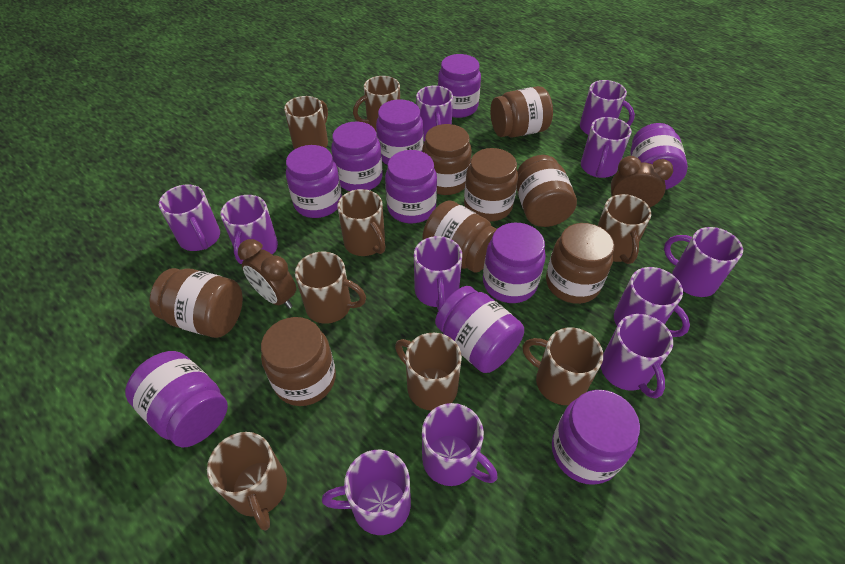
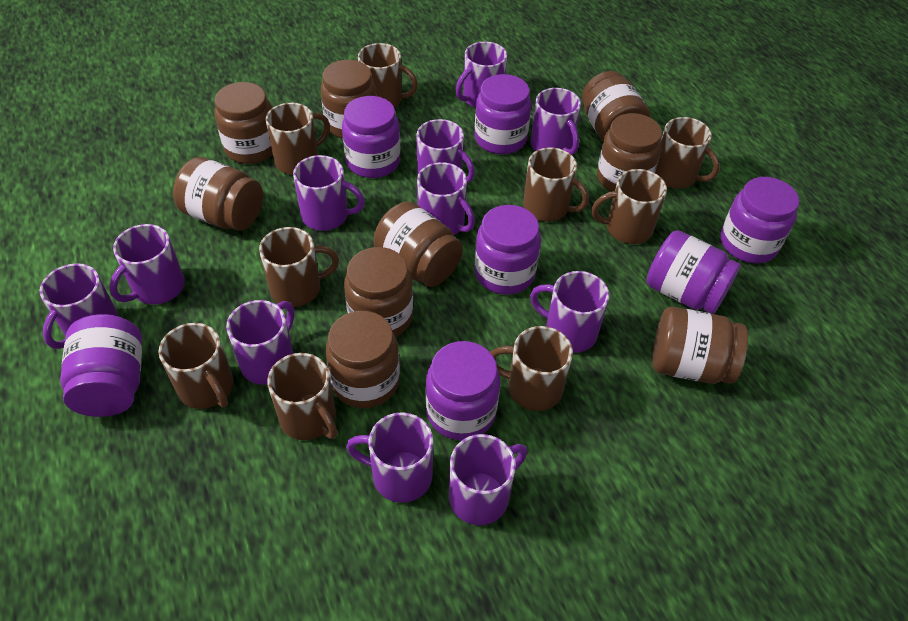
brown clock: [238,239,296,309] [611,156,673,207] = 2 -> none = 0
brown jar: [150,268,243,338] [261,317,336,406] [422,124,472,195] [423,200,497,273] [464,148,518,222] [491,86,553,137] [517,155,577,227] [546,223,614,304] = 8 -> [173,157,263,231] [215,82,273,164] [321,60,376,138] [325,311,400,408] [344,247,413,337] [374,202,463,287] [582,71,650,142] [597,113,662,192] [652,307,748,384] = 9
brown mug: [207,432,287,531] [284,96,328,149] [295,251,366,324] [337,189,386,256] [353,76,400,132] [395,333,462,411] [523,327,603,405] [597,194,651,264] = 8 -> [158,323,233,409] [259,227,339,307] [266,103,330,175] [267,353,338,440] [358,43,418,108] [490,326,573,411] [523,147,589,222] [592,169,667,244] [655,117,720,189] = 9
purple jar: [125,351,228,447] [286,145,342,218] [331,122,383,191] [376,100,423,165] [385,150,437,223] [435,286,524,373] [438,54,481,118] [483,222,546,303] [552,390,640,485] [631,123,688,190] = 10 -> [60,314,142,417] [342,96,400,178] [426,341,500,440] [474,74,531,154] [474,205,541,295] [646,230,741,314] [720,177,799,263] = 7

